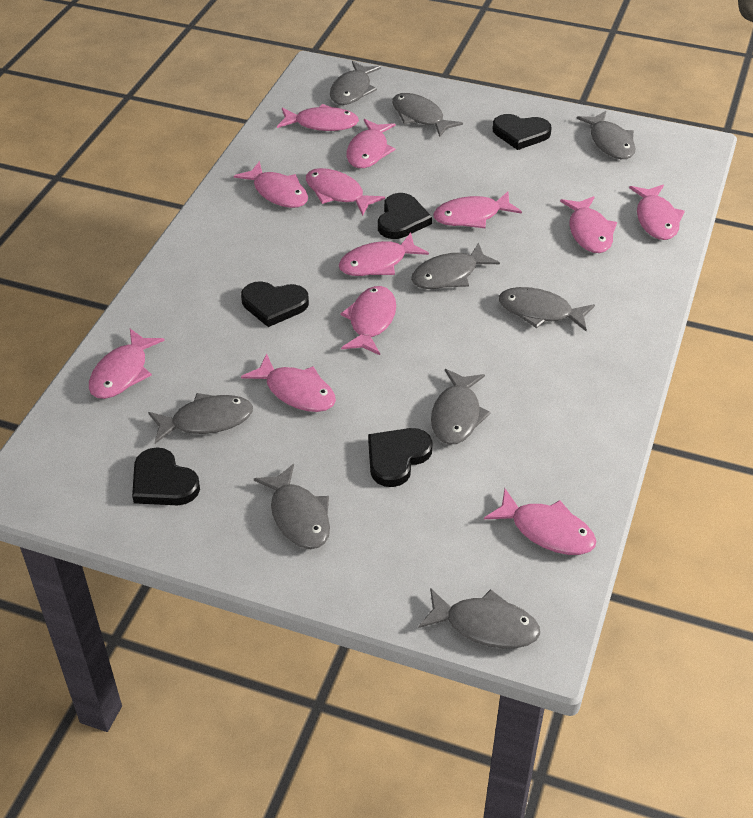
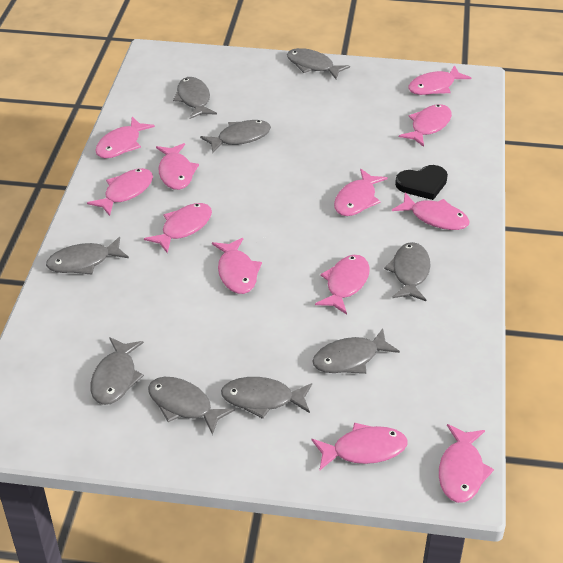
black heart: [132,447,200,505] [241,281,309,327] [368,428,432,487] [378,193,432,239] [492,114,552,150] = 5 -> [395,165,448,200] = 1

